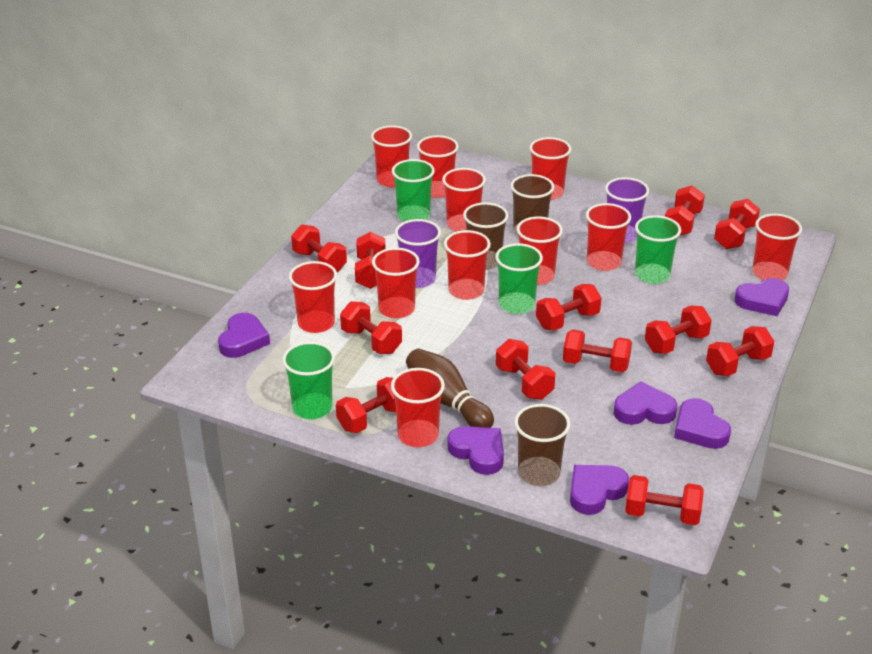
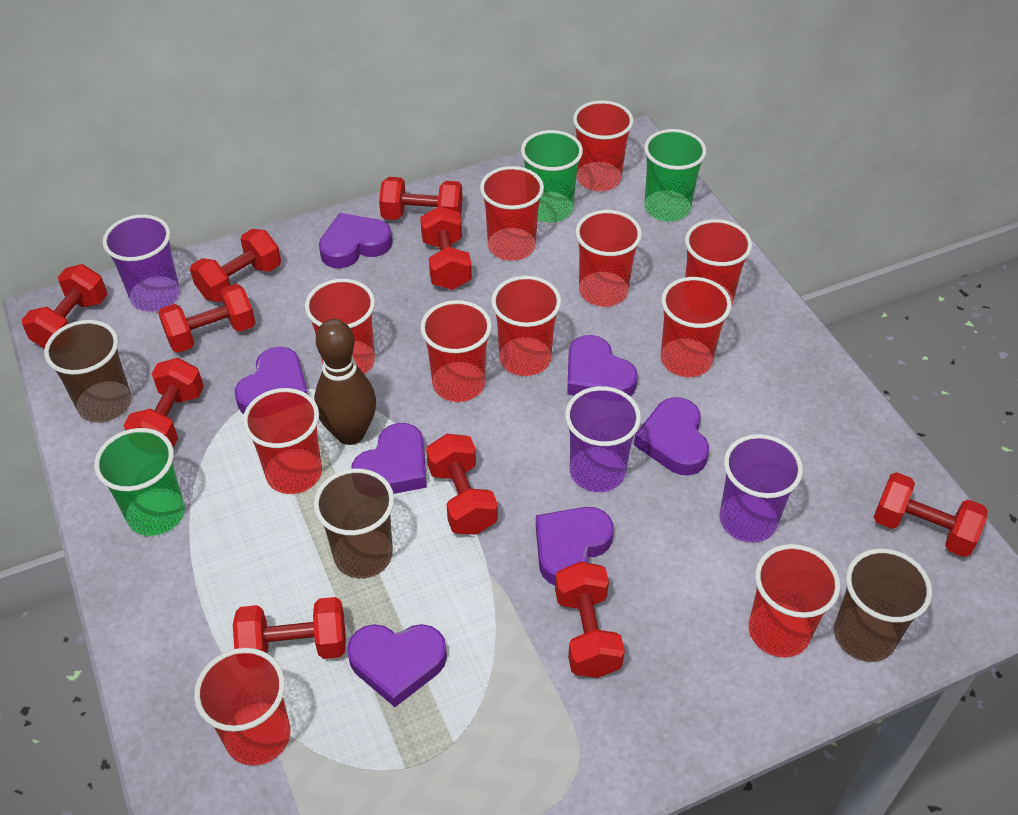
green cup: [282,341,335,419] [392,159,435,222] [495,243,543,314] [635,215,681,284] = 4 -> [94,428,185,536] [521,130,583,223] [644,129,706,221] = 3
purple cup: [395,219,441,288] [605,177,649,243] = 2 -> [103,214,180,312] [565,386,641,492] [720,434,803,543] = 3
purple heart: [218,313,270,358] [448,426,504,475] [570,465,629,515] [614,382,677,425] [674,398,731,449] [735,278,789,316] = 6 -> [235,347,308,414] [319,213,392,268] [347,624,447,707] [351,423,427,494] [536,507,614,585] [567,335,638,397] [634,397,709,475] = 7
red dumbbell: [291,224,347,273] [336,377,396,433] [340,301,402,354] [355,232,385,289] [496,339,556,400] [536,284,602,330] [563,329,632,372] [625,475,704,525] [645,306,712,354] [665,185,705,236] [706,326,774,376] [714,199,760,249] = 12 -> [22,264,107,349] [124,358,204,447] [158,284,256,353] [190,229,281,302] [233,597,346,659] [379,177,463,220] [420,206,472,290] [426,434,498,535] [555,561,625,678] [874,472,988,557] = 10

